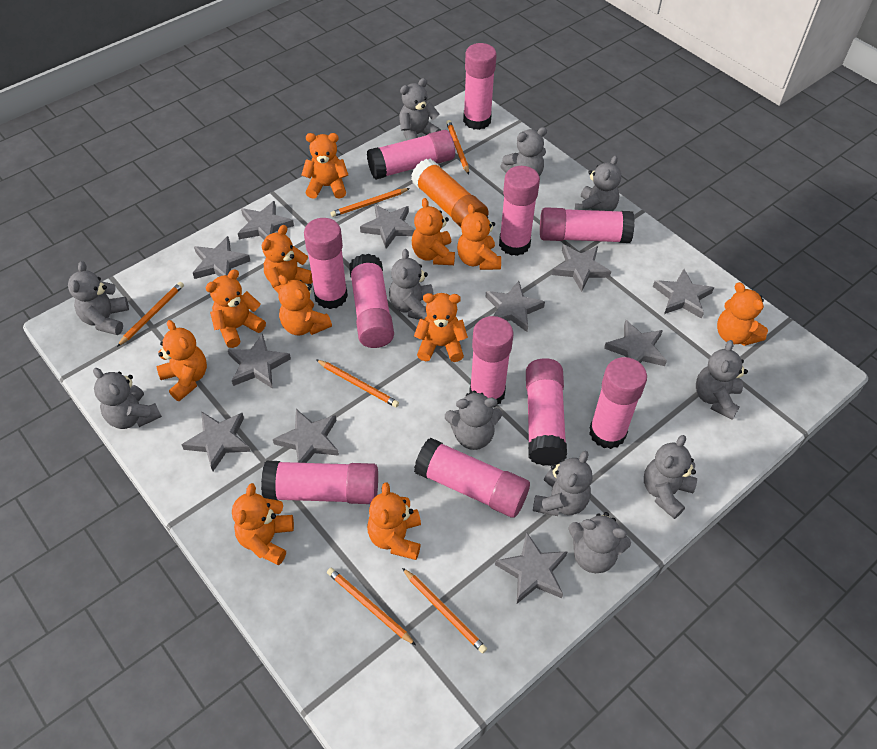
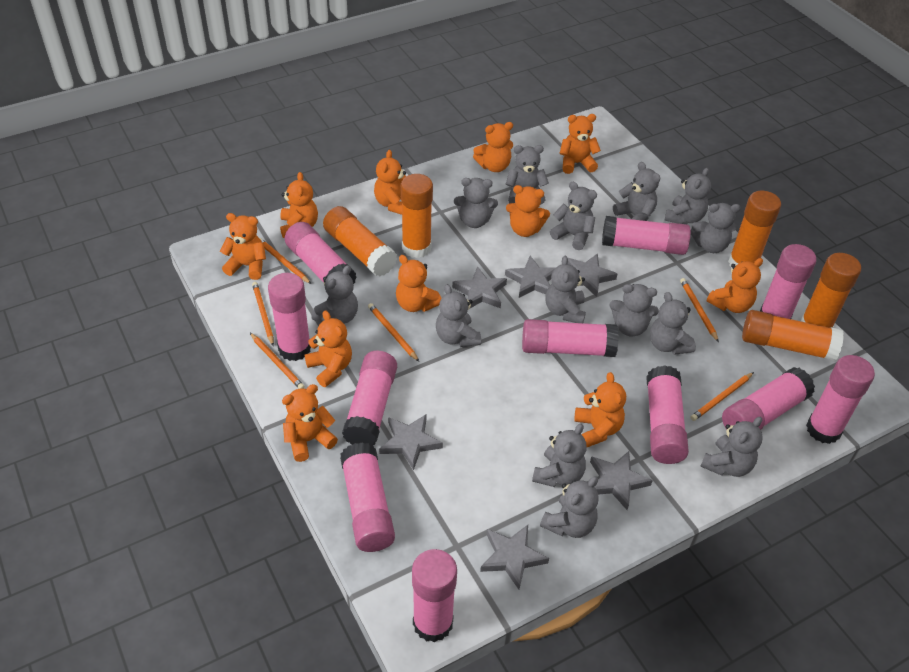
grey star: [181,411,251,471] [193,236,250,279] [227,334,291,389] [238,201,294,239] [273,409,339,463] [360,204,415,249] [486,281,545,332] [495,532,568,604] [552,245,611,292] [604,320,667,366] [653,269,714,319] = 11 -> [379,414,443,470] [452,266,507,308] [480,525,549,590] [505,256,556,298] [568,253,617,297] [590,451,653,510] = 6
grey teddy bear: [68,261,129,335] [93,368,162,429] [389,249,434,320] [399,78,441,140] [445,391,502,450] [501,127,547,176] [533,451,592,516] [568,512,631,573] [574,155,621,211] [644,435,697,519] [696,340,748,420] = 11 -> [311,265,358,324] [436,284,481,347] [454,178,498,228] [505,145,549,205] [532,423,587,487] [540,476,599,538] [545,256,586,323] [550,182,597,250] [609,284,659,337] [613,162,660,221] [650,292,696,355] [665,168,711,224] [691,203,741,253] [700,417,763,477] = 14
orange glue stick: [411,159,489,227] = 1 -> [323,206,397,277] [401,174,433,258] [728,191,781,266] [742,310,844,361] [801,253,861,328] = 5

